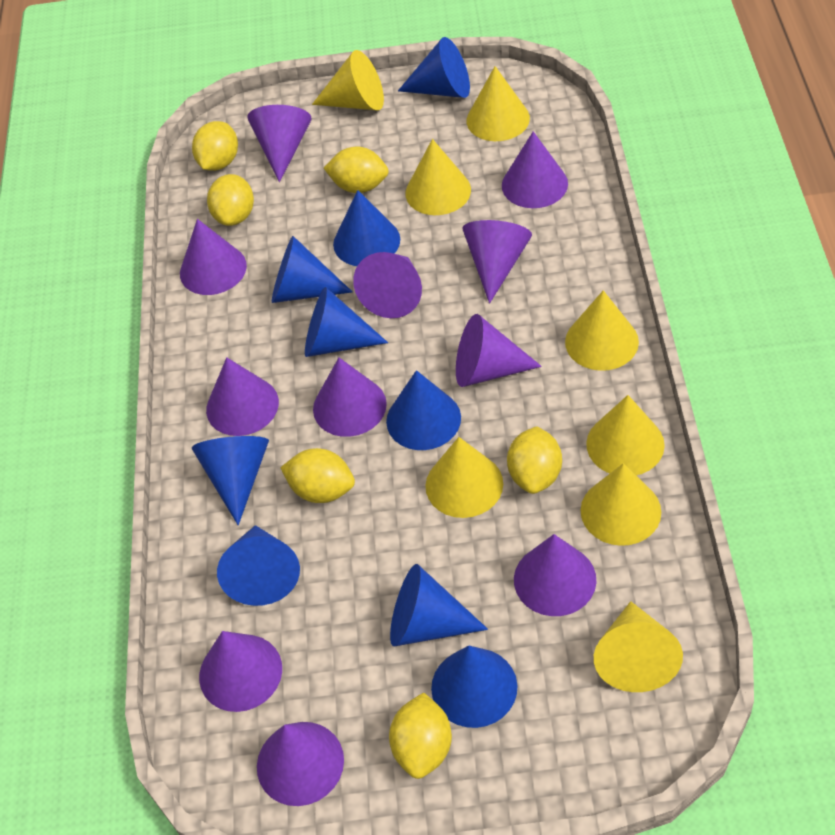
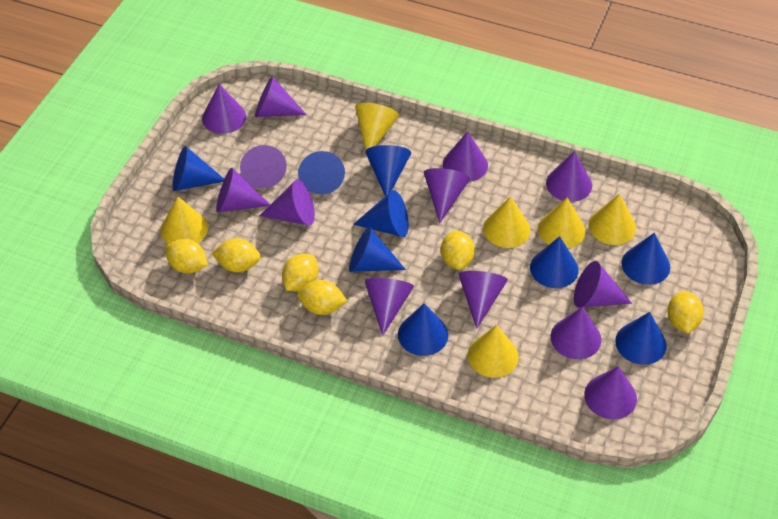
purple cone: [180,219,247,295] [199,631,282,712] [206,357,279,436] [247,105,312,182] [257,722,344,806] [313,358,387,437] [353,252,422,318] [456,314,542,387] [462,220,532,303] [502,131,568,208] [514,534,596,616] = 11 -> [202,84,246,134] [216,168,270,212] [240,145,287,188] [255,76,307,117] [260,180,315,225] [364,278,414,336] [424,168,470,223] [443,131,488,182] [458,271,508,329] [546,151,592,202] [551,307,601,359] [574,261,632,308] [584,366,637,419] = 13
yellow cone: [312,50,384,111] [406,139,471,215] [425,437,503,518] [467,66,530,141] [565,290,639,371] [581,463,661,546] [586,395,665,475] [594,601,683,692] = 8 -> [161,196,208,244] [355,103,399,150] [467,325,519,378] [483,196,531,248] [538,197,586,248] [589,194,636,245] = 6

